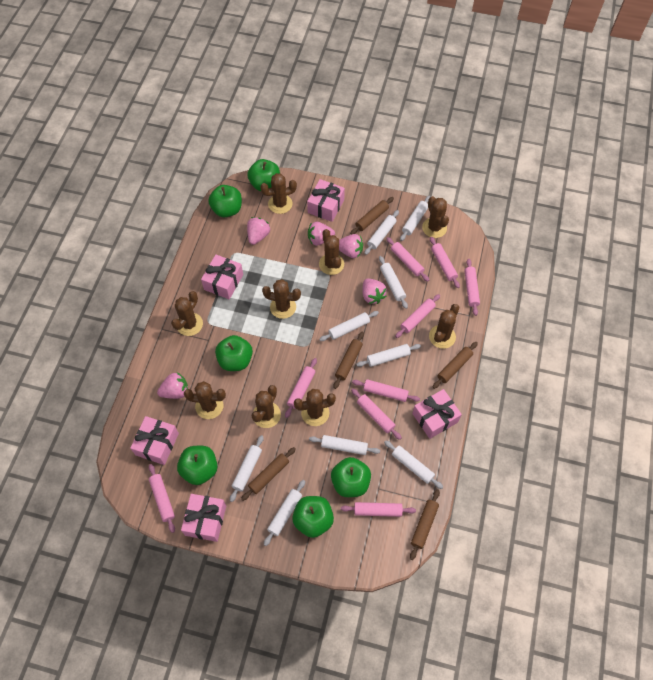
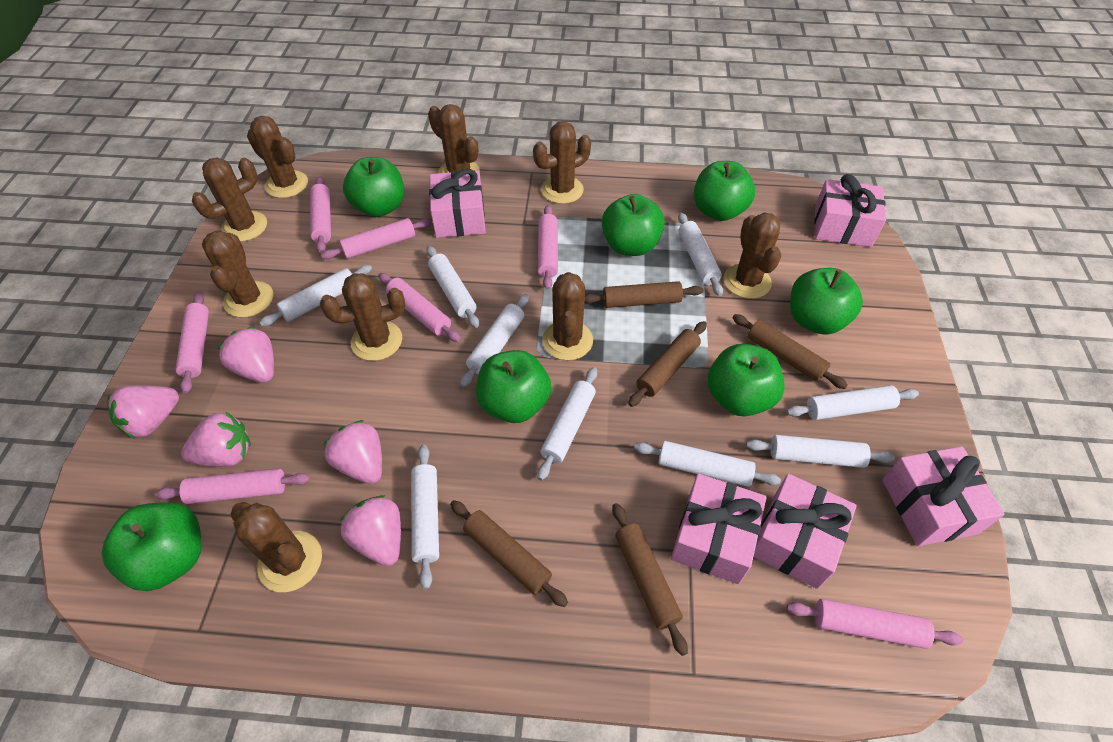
green apple: [177,446,218,485] [208,185,242,218] [215,335,253,371] [247,159,280,191] [292,496,334,538] [331,457,371,497] = 6 -> [102,502,201,591] [343,157,404,217] [476,350,551,423] [602,194,665,256] [694,161,755,221] [707,344,785,416] [790,268,863,335] = 7
pink rolling pin: [149,464,175,533] [285,358,317,418] [341,502,416,517] [351,389,402,440] [352,379,420,402] [386,237,429,282] [395,294,440,338] [430,237,460,288] [464,259,480,316] = 9 -> [155,468,310,504] [175,291,209,393] [310,176,331,253] [321,218,432,259] [378,273,461,342] [538,205,558,290] [787,599,963,649] = 7

